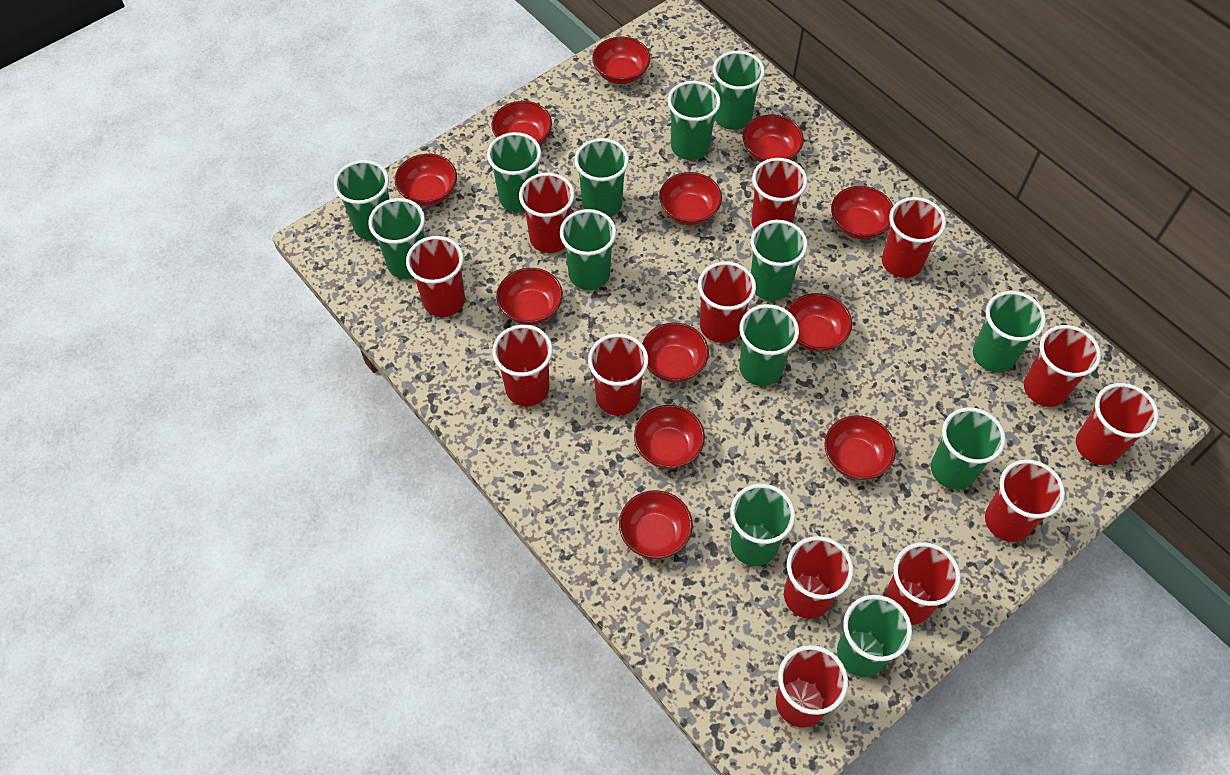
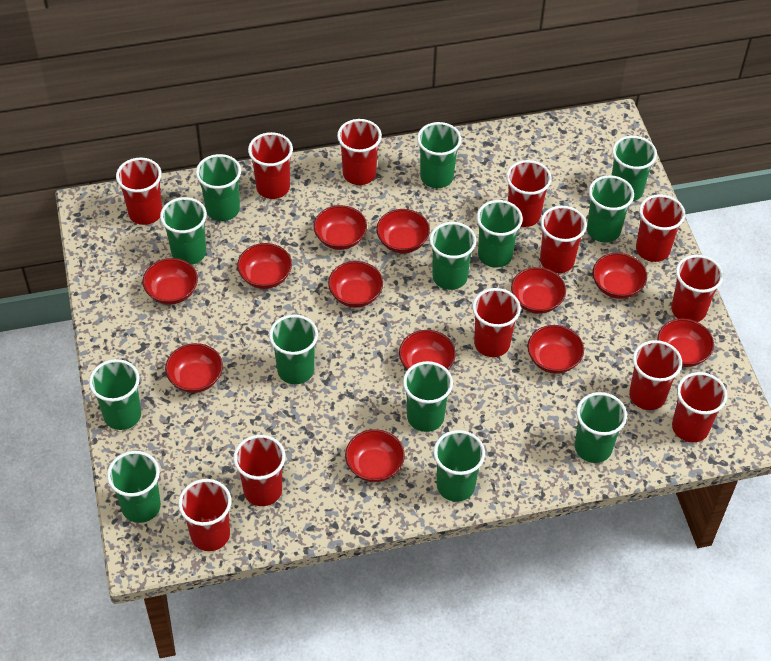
red cup: [406,236,465,317] [492,325,553,406] [519,173,575,253] [588,334,648,416] [698,262,756,343] [751,158,807,230] [776,645,848,728] [784,536,853,619] [882,197,946,278] [885,542,961,625] [985,459,1065,542] [1024,325,1101,407] [1076,383,1158,465] = 13 -> [116,158,162,225] [178,479,231,551] [233,435,286,506] [248,132,293,199] [337,119,382,185] [472,288,521,357] [506,160,552,227] [540,206,587,273] [629,340,682,410] [636,194,685,262] [671,255,724,322] [672,372,727,442] = 12

